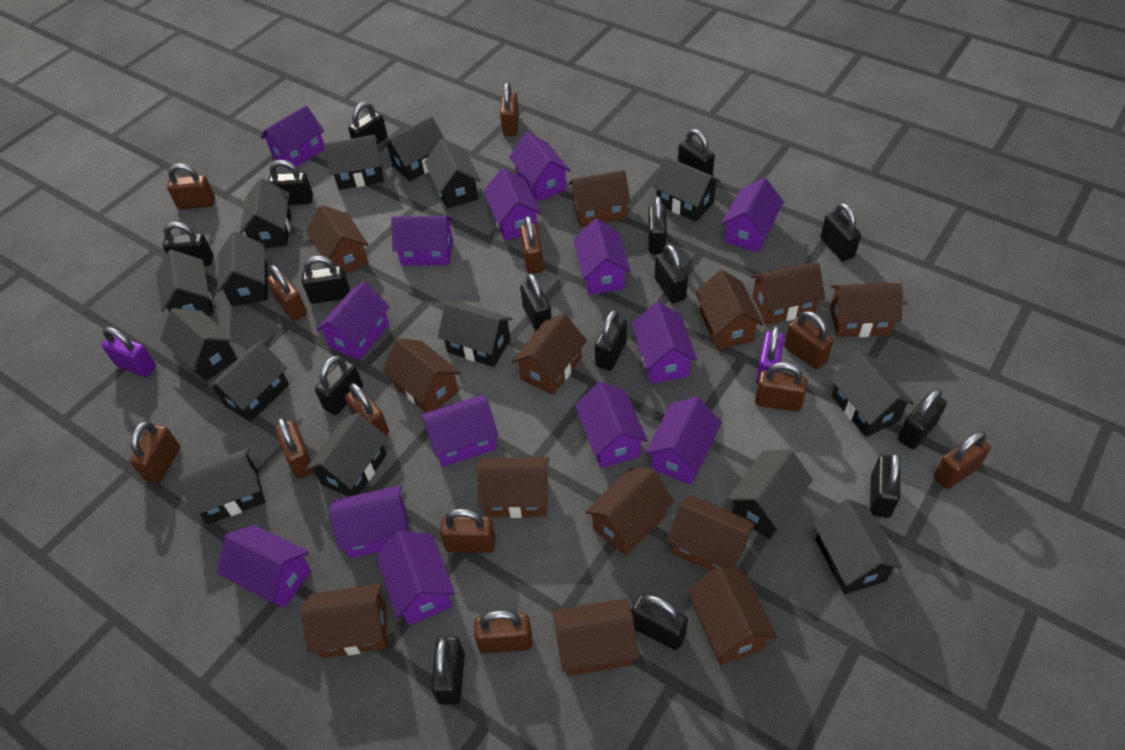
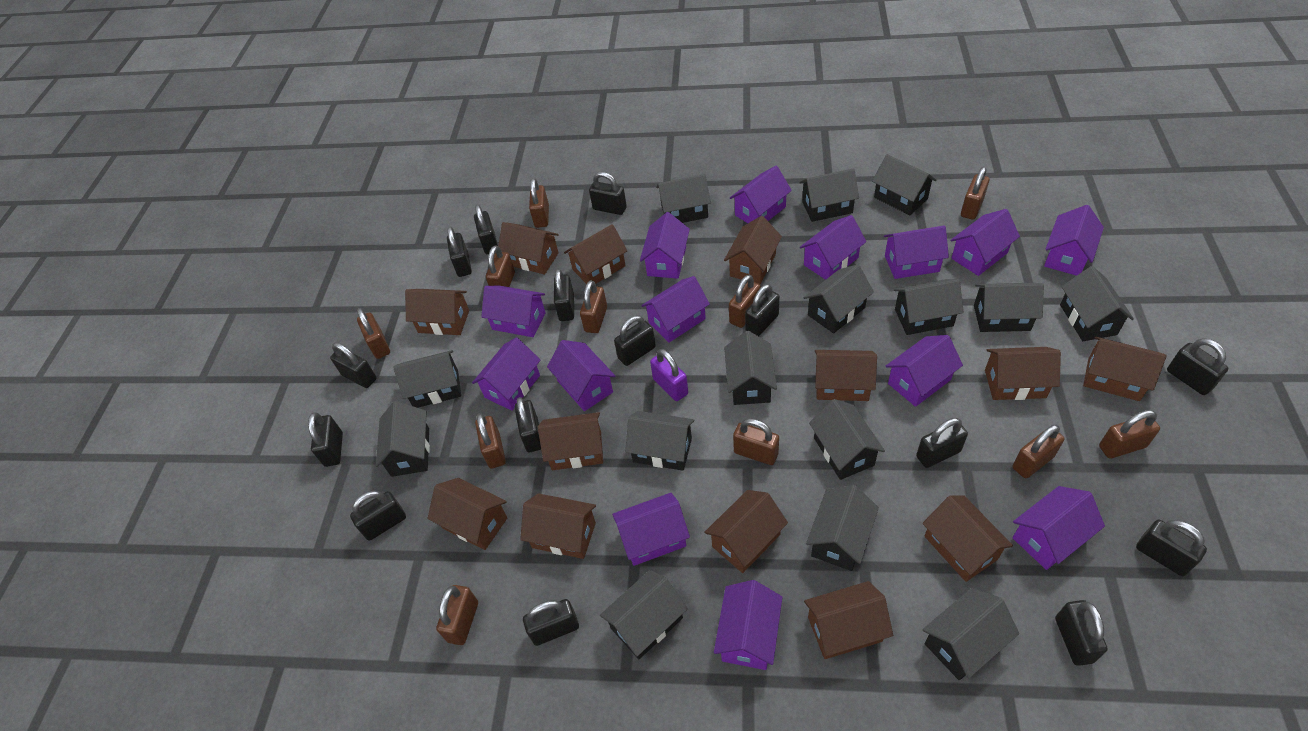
brown padlock: [130,421,180,483] [167,163,215,210] [267,265,307,321] [275,417,314,479] [345,383,389,436] [440,509,496,553] [474,610,532,654] [500,82,519,136] [520,216,544,274] [755,362,807,412] [784,311,833,369] [934,431,991,489] = 12 -> [357,308,390,359] [436,585,478,645] [475,413,506,469] [486,245,515,287] [529,178,549,228] [580,280,607,333] [729,275,761,328] [733,418,779,465] [961,167,990,220] [1012,424,1065,478] [1099,410,1160,459] = 11
purple padlock: [102,327,156,377] [756,326,785,385] = 2 -> [650,349,688,401] = 1

